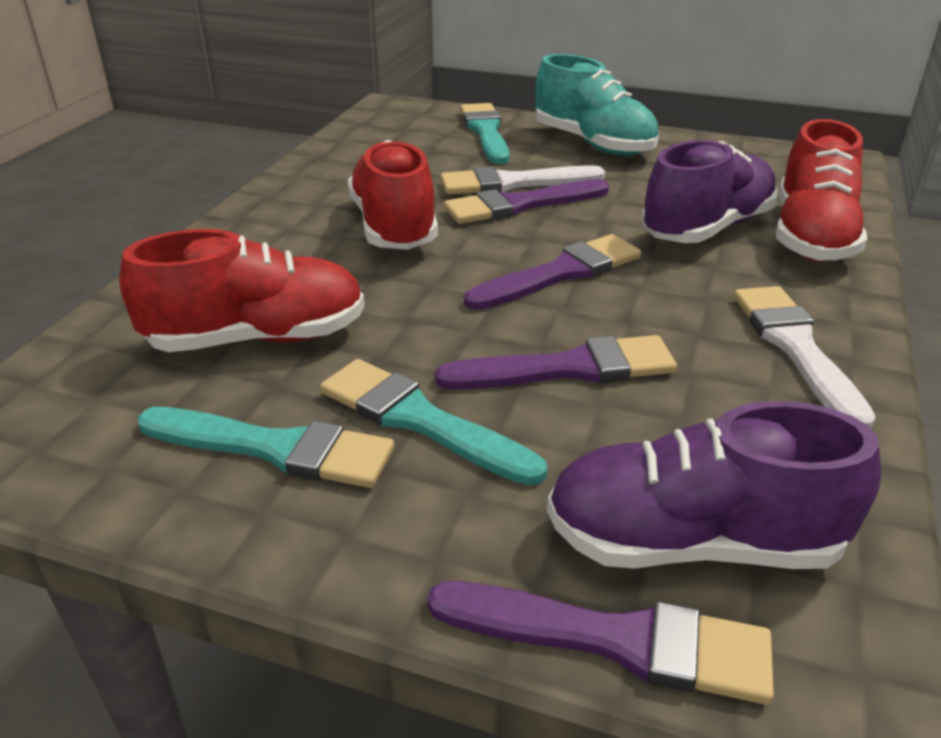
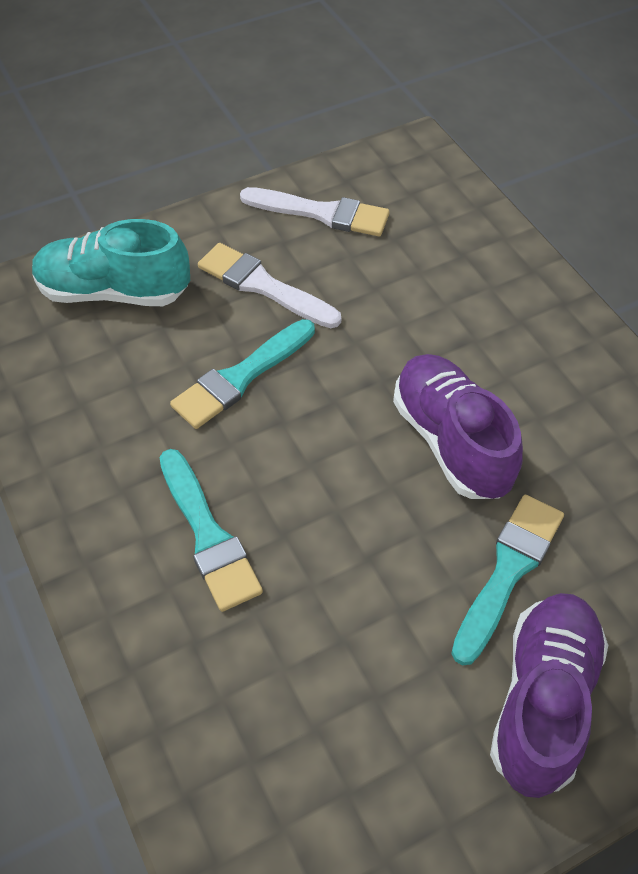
purple brush: [427,581,774,705] [435,335,677,390] [444,179,609,224] [464,234,641,310] = 4 -> none = 0
red shoe: [119,229,365,352] [348,140,438,250] [776,119,867,262] = 3 -> none = 0

